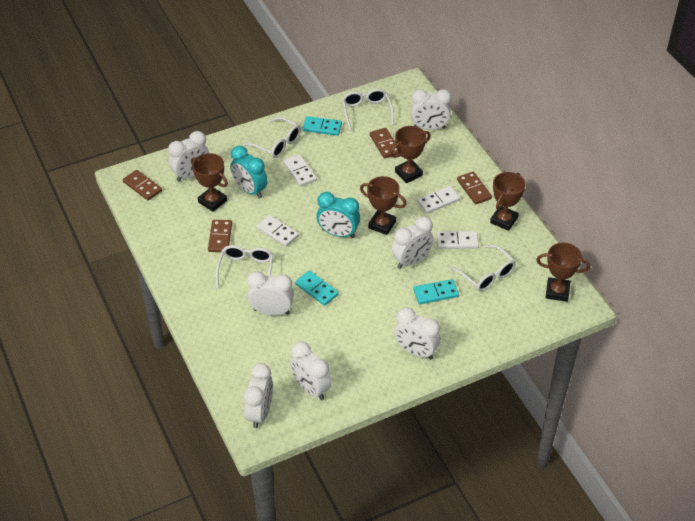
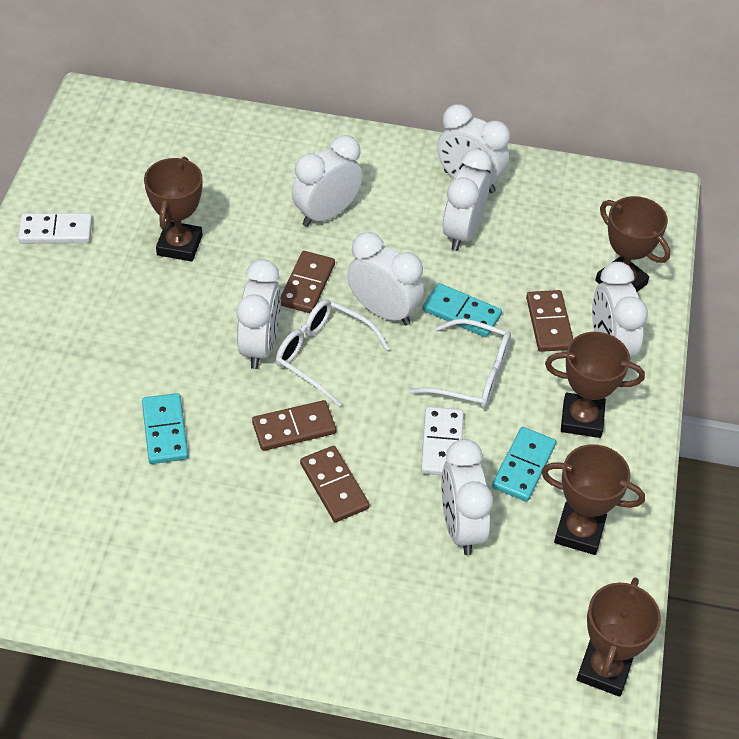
turquoise clock: [230,146,268,199] [317,192,360,238] = 2 -> none = 0
white domino: [257,215,299,247] [284,154,317,186] [417,186,460,214] [437,231,479,249] = 4 -> [18,213,92,243] [421,407,464,475] = 2
white glasses: [215,245,273,289] [243,117,301,158] [342,89,394,131] [449,245,516,291] = 4 -> [276,299,390,407] [409,319,511,409] = 2

